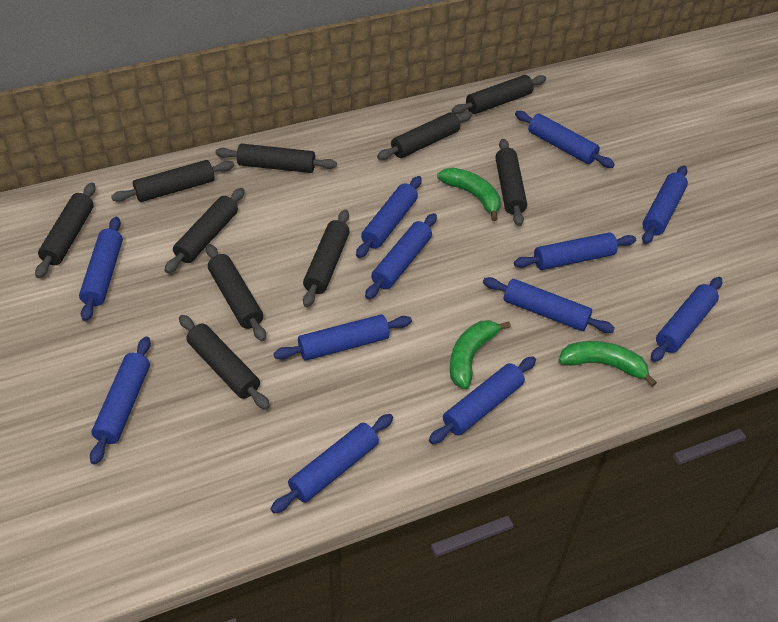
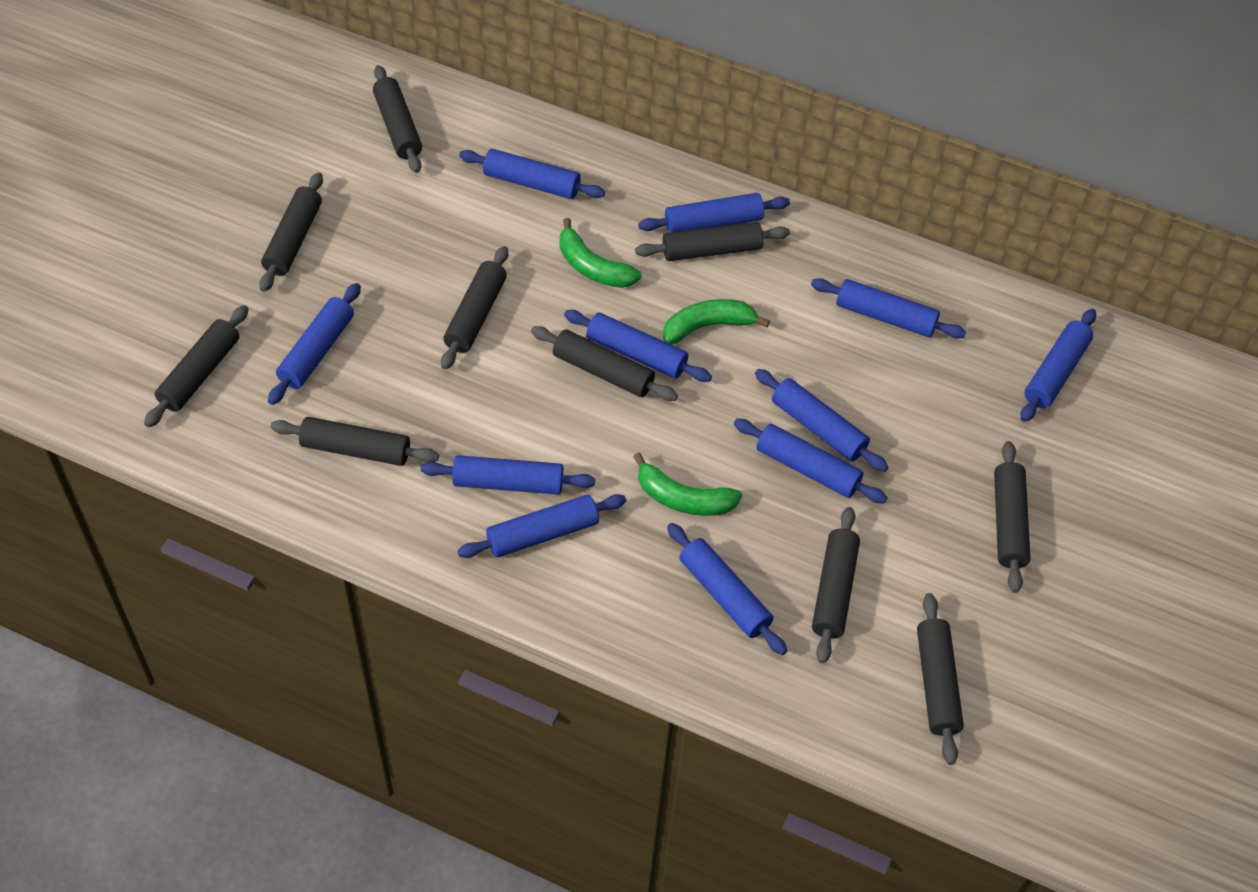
blue rolling pin: [79,217,123,321] [90,336,151,464] [271,414,393,514] [273,314,412,361] [356,176,422,258] [365,213,437,299] [429,356,536,444] [483,277,615,333] [514,232,636,270] [515,111,615,168] [642,165,688,244] [651,277,722,362] = 12 -> [268,283,361,405] [421,455,595,495] [458,494,626,558] [459,149,605,199] [564,310,712,382] [638,193,790,233] [667,523,787,655] [734,419,888,504] [755,369,888,472] [811,278,966,339] [1021,309,1096,422] = 11

